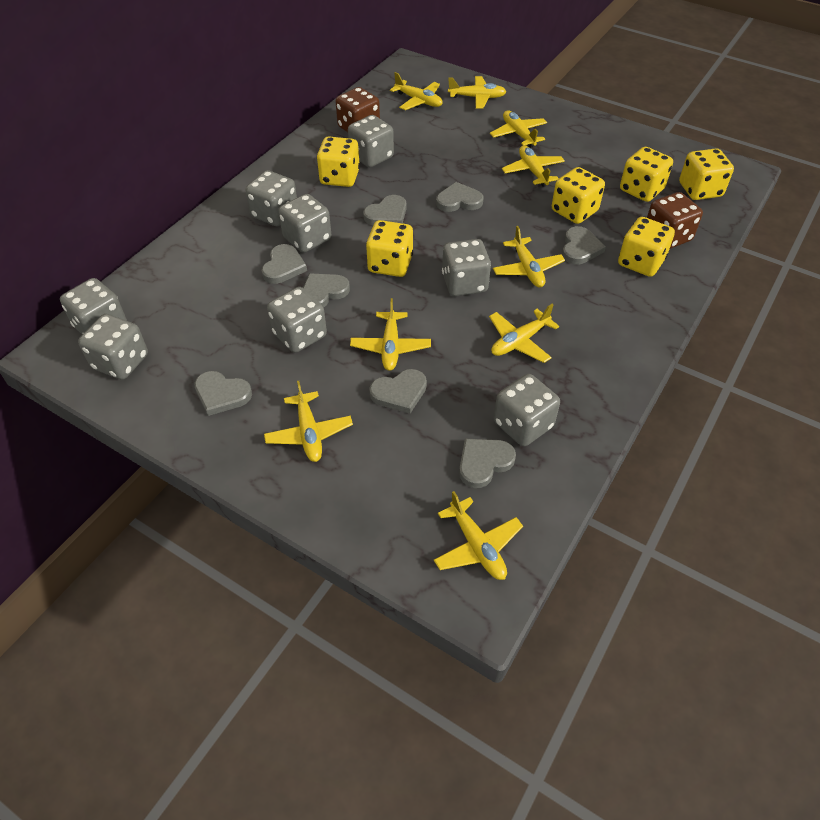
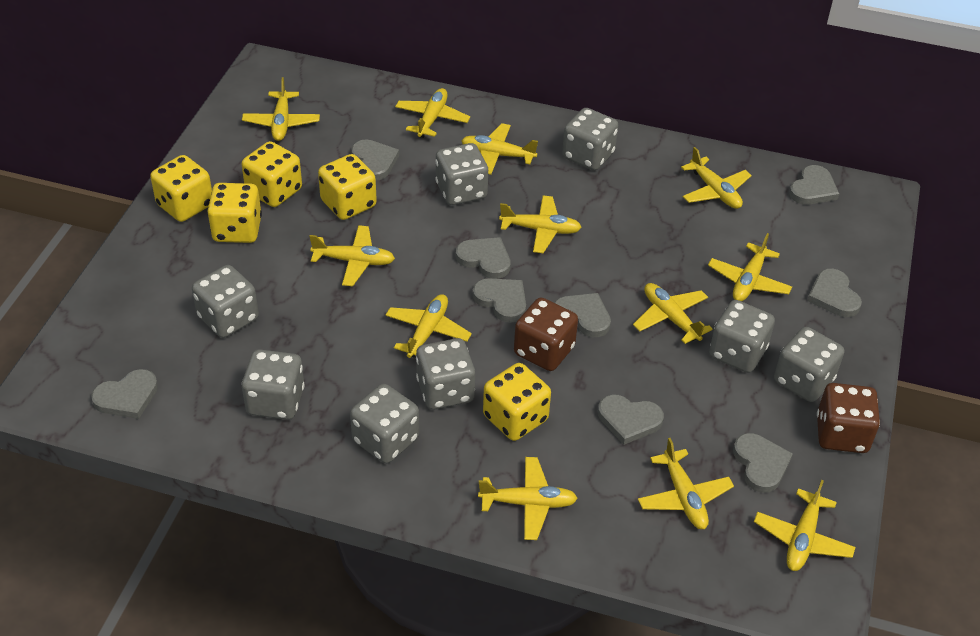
grey heart: [194,371,252,416] [261,244,307,284] [303,273,350,308] [363,195,406,225] [369,369,427,414] [436,182,483,212] [459,439,516,488] [562,226,606,265] = 8 -> [91,369,158,419] [351,139,399,181] [456,237,511,279] [473,278,526,323] [554,293,611,337] [598,394,664,445] [733,433,793,493] [789,165,839,205] [807,269,862,317] = 9
yellow dice: [317,136,360,187] [366,220,413,277] [552,167,605,224] [618,217,675,277] [620,147,673,202] [679,148,734,200] = 6 -> [150,155,212,222] [207,183,262,243] [242,141,302,207] [318,154,377,220] [483,363,551,441] = 5
yellow plane: [264,381,353,462] [350,298,431,371] [390,72,443,110] [434,491,523,580] [448,76,506,109] [489,304,559,363] [490,111,547,148] [493,226,565,287] [502,145,565,187] = 9 -> [242,77,320,141] [309,225,395,286] [385,294,472,358] [395,88,470,138] [461,123,538,175] [478,457,578,540] [499,195,582,253] [633,283,713,344] [638,438,734,529] [681,147,752,209] [708,233,792,301] [754,480,856,571] = 12

